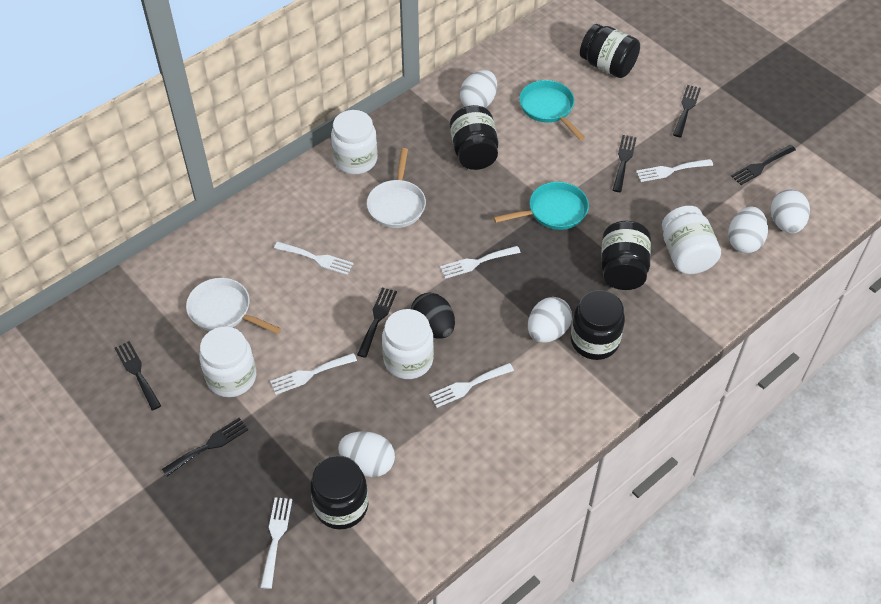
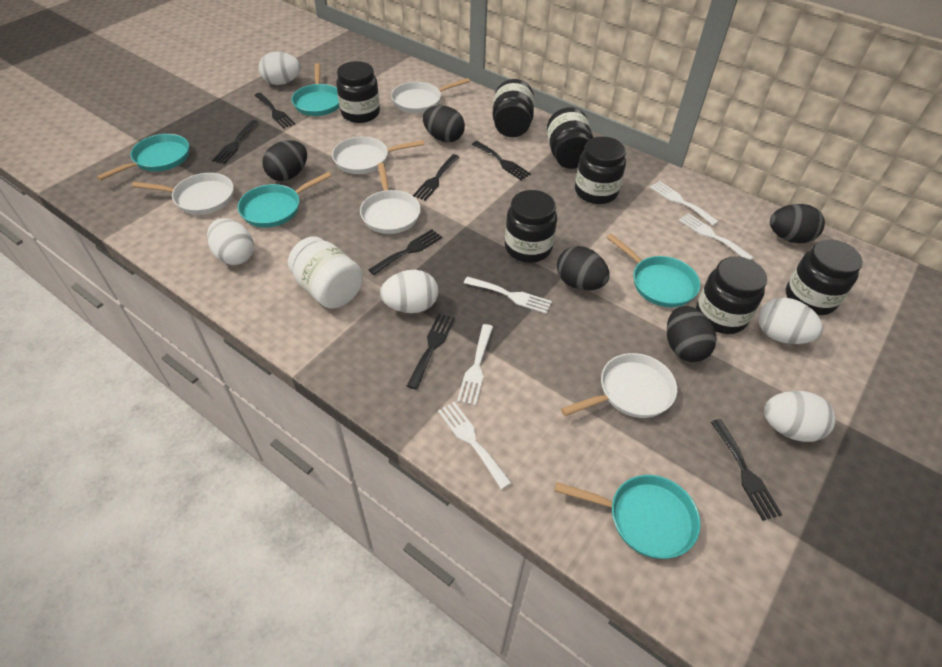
black egg: [411,293,455,339] = 1 -> [262,140,307,181] [423,105,465,143] [557,246,609,290] [667,306,717,362] [770,204,825,243] = 5
black fork: [114,341,161,410] [162,418,248,476] [357,287,397,358] [613,135,637,192] [673,85,701,137] [731,145,796,185] = 6 -> [212,120,258,164] [254,93,295,129] [369,229,442,275] [407,314,455,390] [413,154,460,201] [472,141,531,180] [711,419,782,521] = 7
black jar: [310,456,368,530] [450,105,498,170] [571,290,625,360] [580,24,640,78] [601,221,651,290] = 5 -> [336,61,380,123] [493,79,534,137] [505,190,557,263] [547,107,593,169] [575,136,626,204] [696,256,767,334] [786,240,863,315] = 7
turquoise pan: [493,182,589,230] [519,80,585,140] = 2 -> [97,134,189,180] [238,172,331,228] [292,63,340,116] [555,475,701,559] [607,234,700,307] = 5
white fork: [260,497,292,589] [270,353,357,395] [274,242,354,275] [429,363,514,408] [440,246,521,279] [636,159,713,182] = 6 -> [438,402,511,489] [457,324,493,406] [464,277,552,314] [650,181,719,226] [679,213,754,260] = 5
white jar: [199,327,256,397] [331,110,378,174] [382,309,434,379] [662,206,721,274] = 4 -> [288,236,363,309] = 1
white pan: [186,278,281,334] [367,148,426,228] = 2 -> [132,173,234,215] [332,137,424,174] [360,163,421,234] [391,78,470,113] [561,353,677,418] = 5

